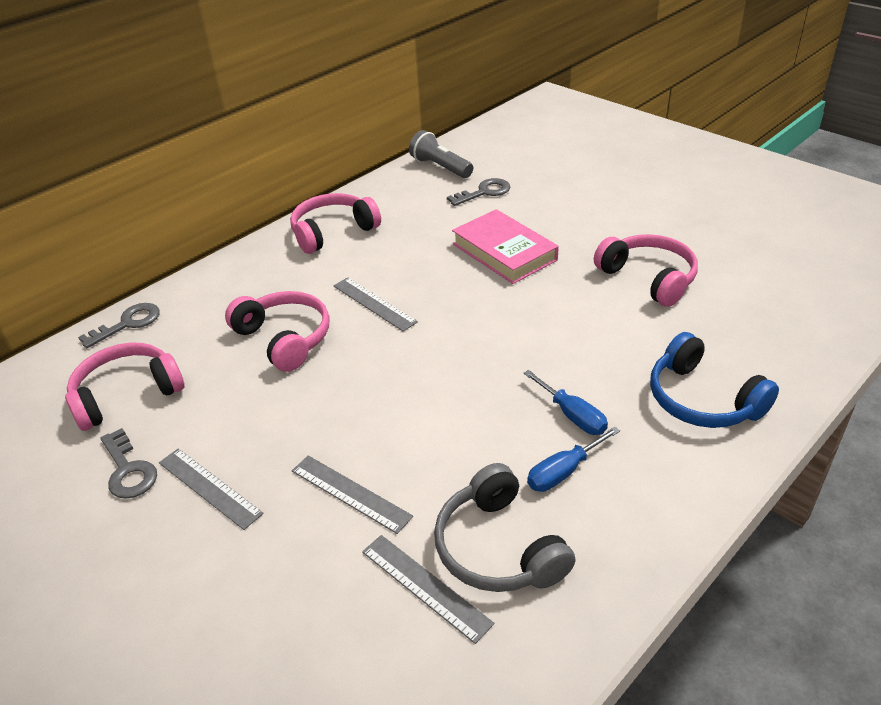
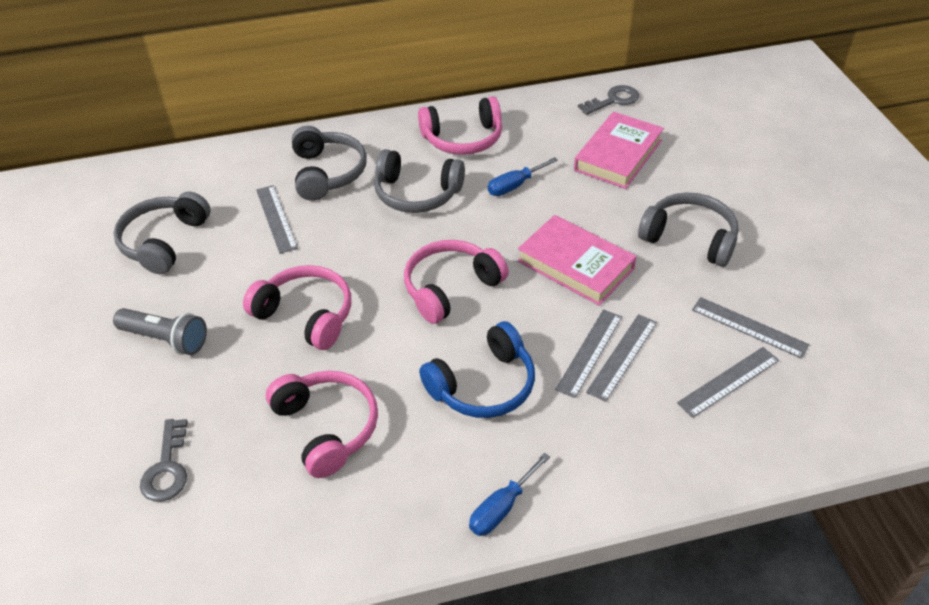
grey headphones: [434,463,576,592] = 1 -> [114,191,211,274] [292,126,367,201] [374,149,465,213] [638,192,739,267] = 4
grey key: [78,303,160,348] [100,428,157,499] [447,178,510,206] = 3 -> [140,419,188,502] [578,85,639,115] = 2
grey ruler: [159,449,264,530] [292,455,413,534] [333,277,418,331] [362,535,494,644] = 4 -> [256,185,298,254] [555,309,622,398] [586,314,657,402] [677,347,779,418] [692,297,810,359] = 5
pink book: [452,209,559,284] = 1 -> [517,215,637,306] [574,112,664,189] = 2

